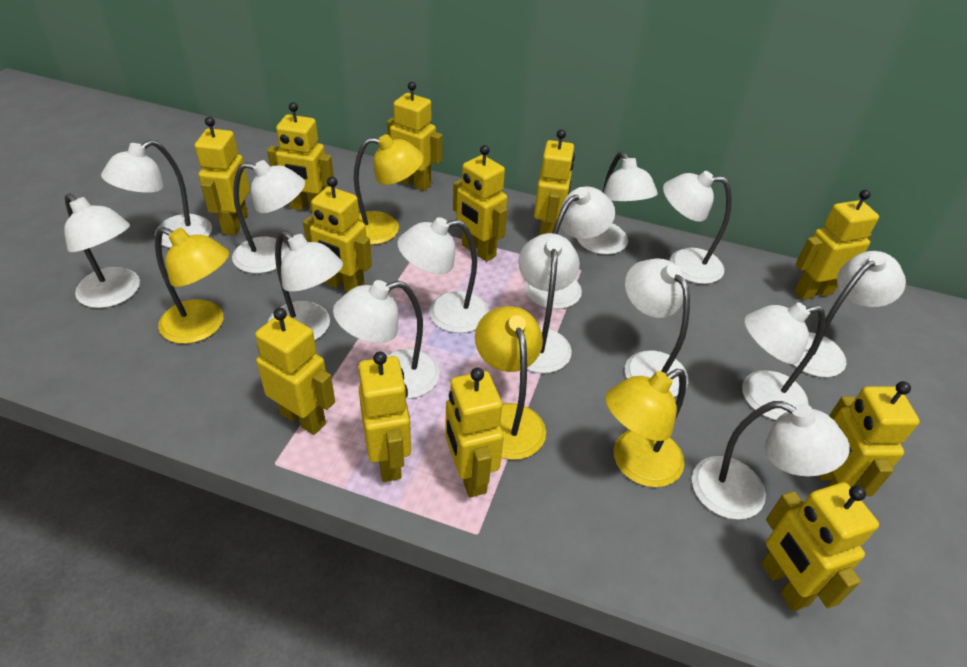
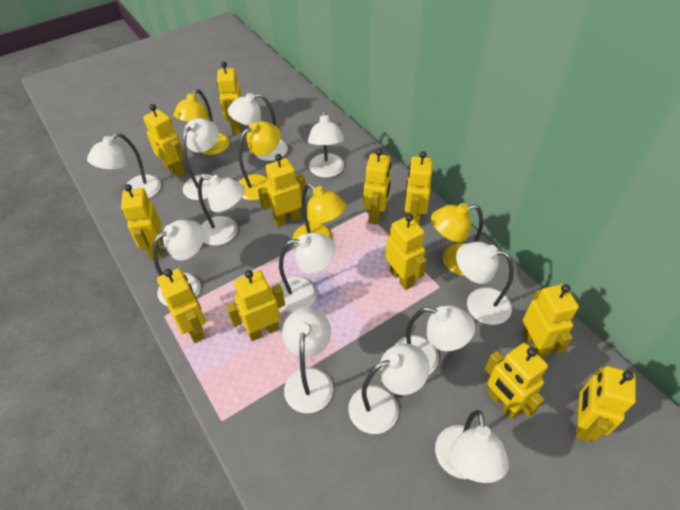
white lamp: [64,193,140,308] [101,140,212,248] [232,160,305,273] [268,230,343,340] [333,280,440,399] [397,217,489,333] [518,233,580,373] [525,187,615,309] [577,152,658,255] [625,258,690,397] [663,171,732,284] [692,401,850,520] [742,302,826,420] [793,251,906,378] = 14 -> [87,133,161,198] [153,220,204,306] [183,118,219,200] [198,175,245,246] [228,93,288,161] [279,233,336,312] [282,308,333,413] [308,110,344,178] [348,344,430,434] [394,305,475,375] [435,410,509,483] [456,242,514,325] = 12

